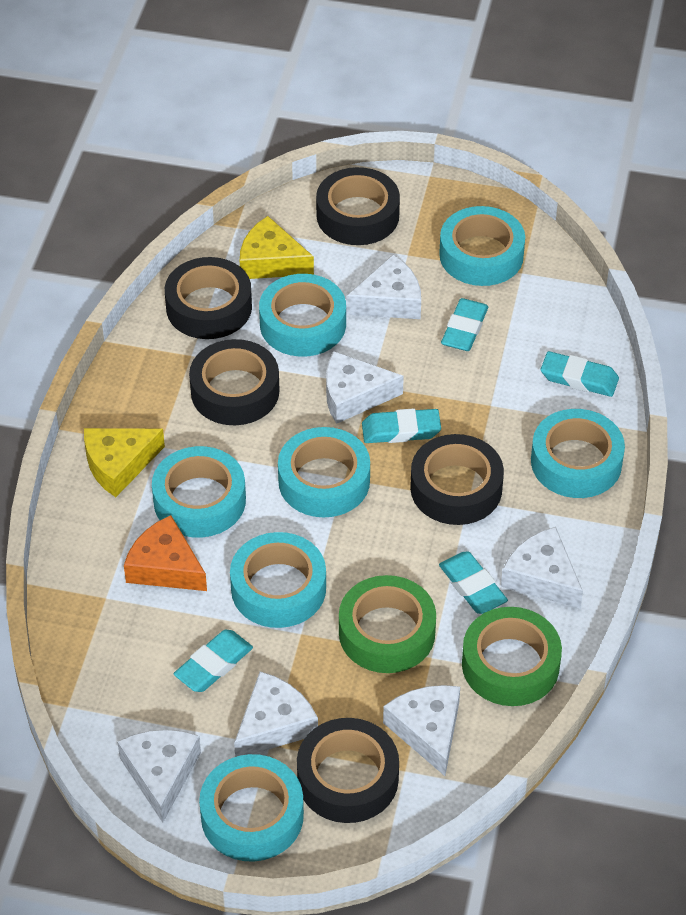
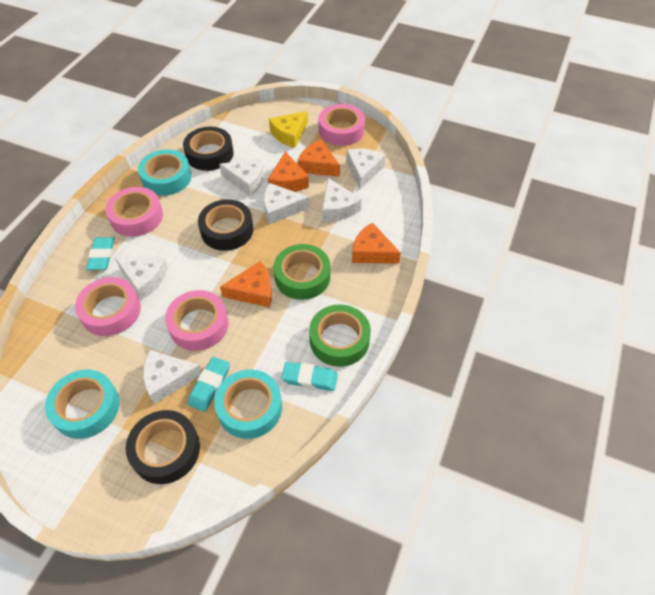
black tape: [165,257,252,339] [189,339,280,425] [297,718,399,823] [316,167,400,245] [410,434,504,525] = 5 -> [126,410,200,484] [183,127,234,171] [198,199,254,251] = 3
orange cheese: [124,515,207,591] = 1 -> [220,261,272,307] [268,152,309,192] [298,139,340,177] [352,222,401,264] = 4
pink tape: none = 0 -> [75,277,141,336] [105,187,163,237] [165,290,229,351] [319,104,365,146] = 4
turquoise eraser: [174,630,253,692] [362,408,441,443] [439,552,508,614] [441,298,488,351] [541,351,619,397] = 5 -> [86,237,115,270] [188,357,230,412] [281,362,338,391] = 3
turquoise tape: [152,446,246,538] [199,754,304,862] [230,532,326,628] [259,274,346,357] [278,427,370,517] [439,206,525,286] [531,409,625,498] = 7 -> [45,370,120,439] [138,149,191,196] [214,369,282,439] = 3
yellow cheese: [84,428,165,497] [240,216,314,279] = 2 -> [269,111,308,148] = 1

